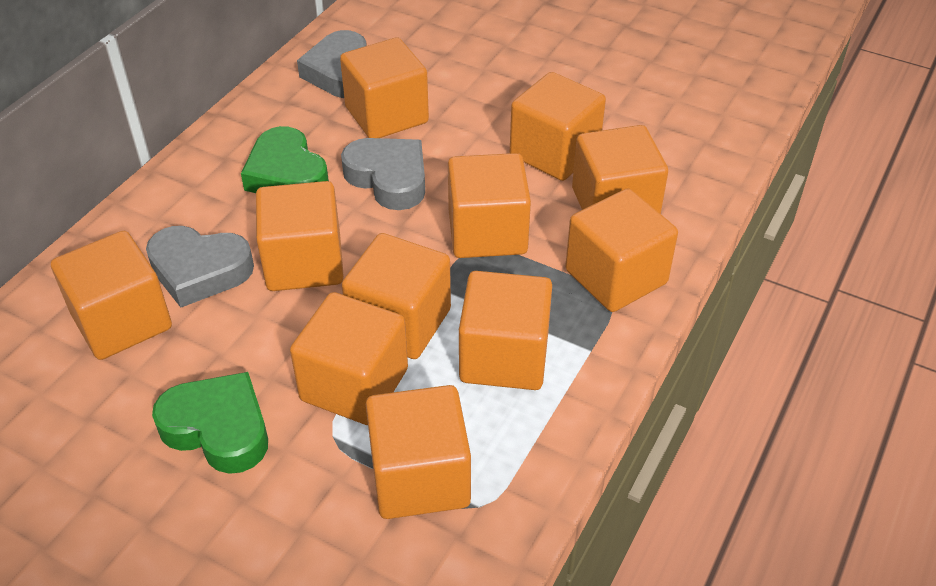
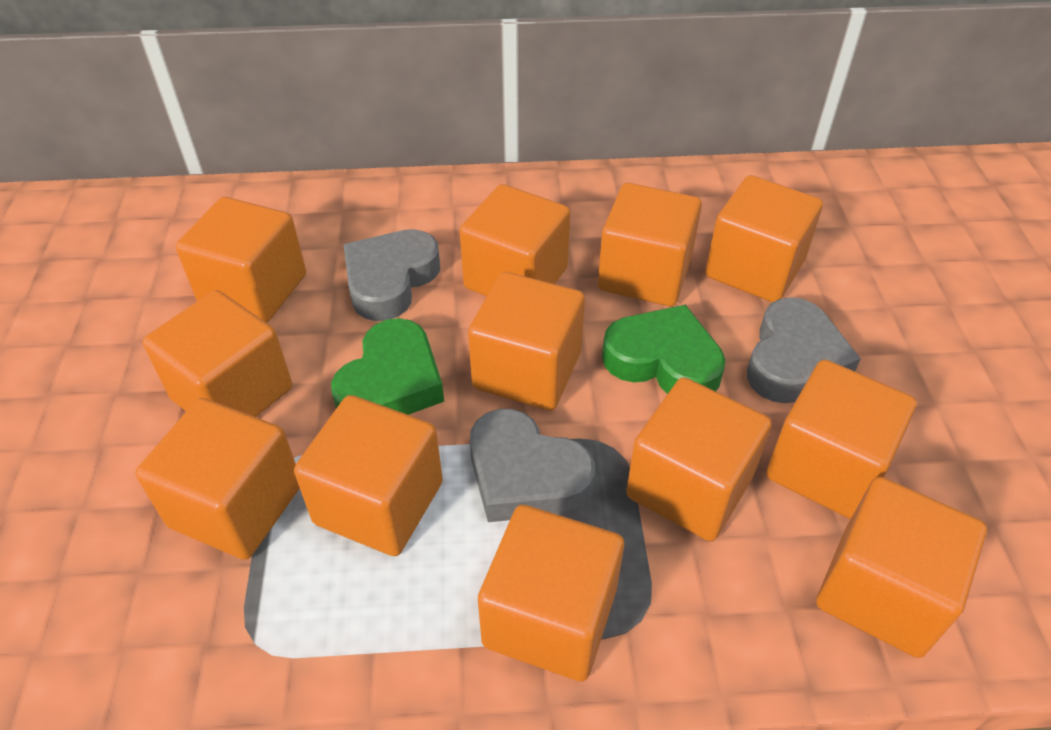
orange cube: [51,231,172,360] [256,181,344,291] [290,292,408,425] [340,37,429,138] [342,233,451,359] [366,385,471,519] [448,153,531,258] [459,271,552,390] [510,72,606,181] [565,188,678,312] [572,125,668,214] = 11 -> [135,398,300,560] [142,290,292,417] [176,197,306,323] [294,395,443,556] [460,184,571,296] [468,272,585,411] [478,505,624,682] [598,183,702,306] [626,377,772,541] [705,175,823,302] [766,360,917,519] [817,477,987,658] = 12

